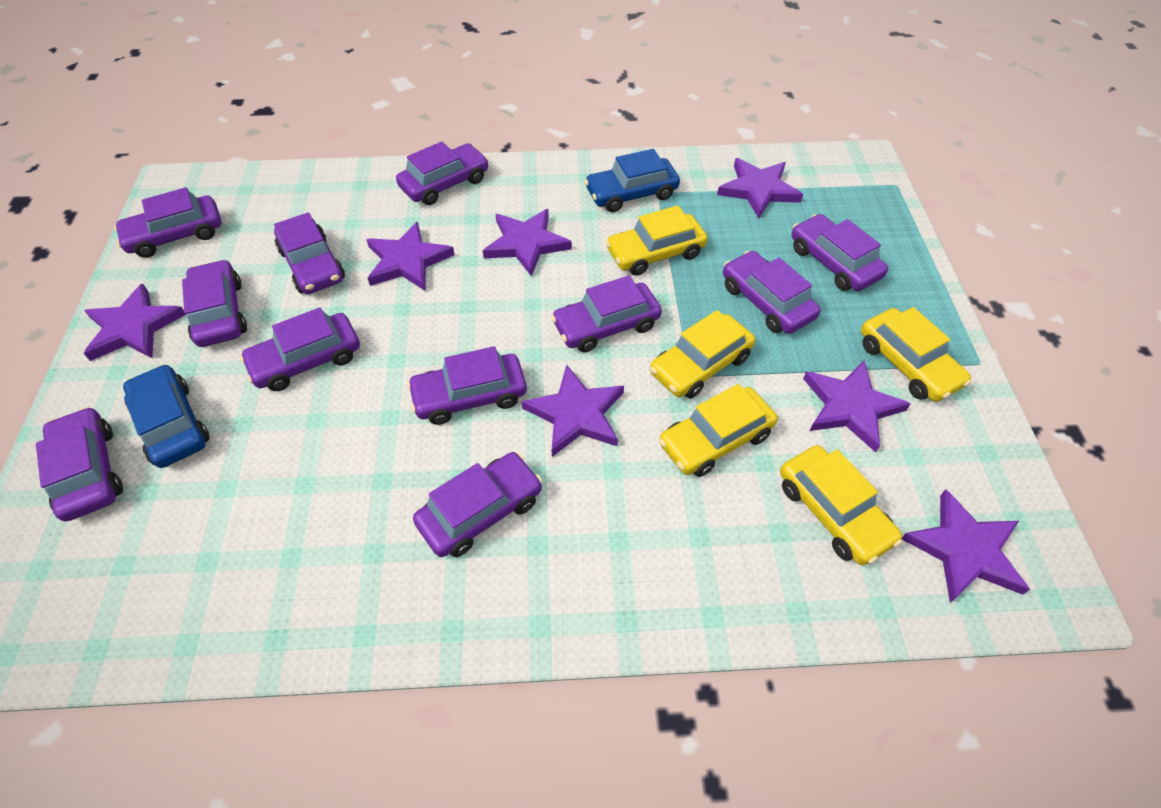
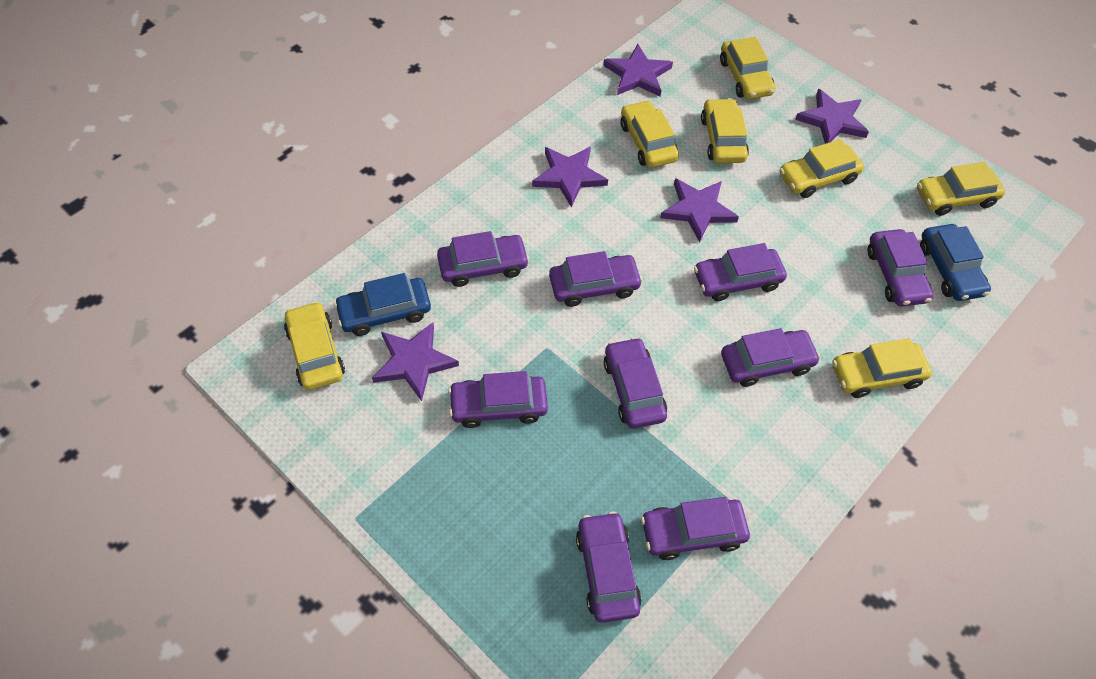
purple car: [36,407,123,522] [114,187,221,258] [182,259,247,347] [240,307,360,391] [274,212,345,294] [396,141,489,205] [407,346,527,425] [413,452,542,557] [551,275,662,352] [723,251,820,334] [791,214,888,291] = 11 -> [437,231,529,287] [448,371,548,428] [549,251,643,307] [576,511,642,623] [604,337,667,429] [641,497,750,560] [694,243,787,301] [721,328,820,387] [867,229,933,307] = 9
purple star: [84,284,186,361] [366,222,455,291] [483,209,572,277] [522,364,624,457] [717,158,803,218] [803,361,911,452] [902,489,1030,603] = 7 -> [372,322,459,401] [532,147,608,207] [603,44,673,96] [660,178,739,242] [795,89,869,144] = 5
yellow car: [605,206,707,276] [650,310,755,399] [659,384,778,477] [780,445,902,565] [861,307,971,402] = 5 -> [284,301,345,390] [621,100,679,168] [701,98,749,163] [720,37,776,99] [780,139,864,198] [832,338,932,398] [917,162,1005,216] = 7

